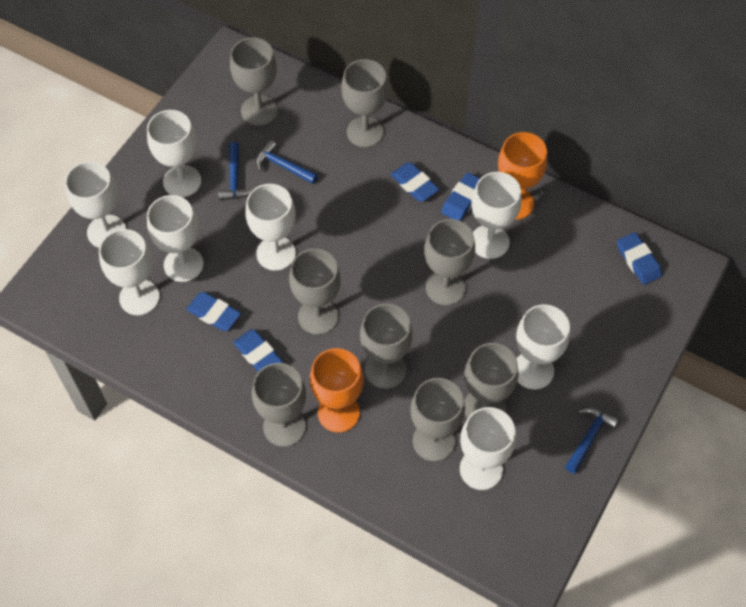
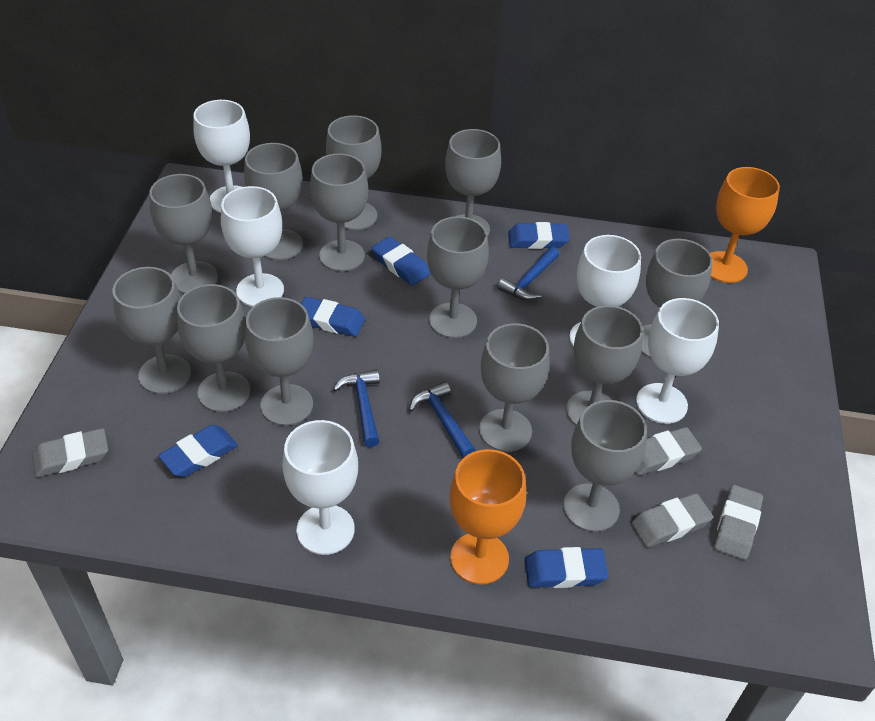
grey eraser: none = 0 -> [32,428,108,478] [631,493,713,548] [635,427,702,476] [714,485,763,560] = 4
grey goblet: [230,37,278,126] [252,363,306,447] [289,249,341,335] [341,59,388,147] [360,304,413,389] [410,378,465,461] [425,219,475,305] [464,343,519,419] = 8 -> [113,267,191,394] [150,174,218,294] [177,284,250,412] [244,143,303,260] [245,297,313,426] [310,153,368,271] [326,115,382,230] [427,216,489,338] [445,129,501,237] [479,323,550,452] [563,400,647,532] [566,305,643,426] [641,239,713,358] = 13
white goblet: [65,161,126,248] [99,229,160,315] [147,110,201,197] [147,195,203,282] [246,184,296,271] [460,407,516,490] [471,172,522,259] [516,305,570,390] = 8 -> [193,100,250,213] [221,186,284,307] [282,420,358,555] [569,235,641,347] [636,298,719,424] = 5

